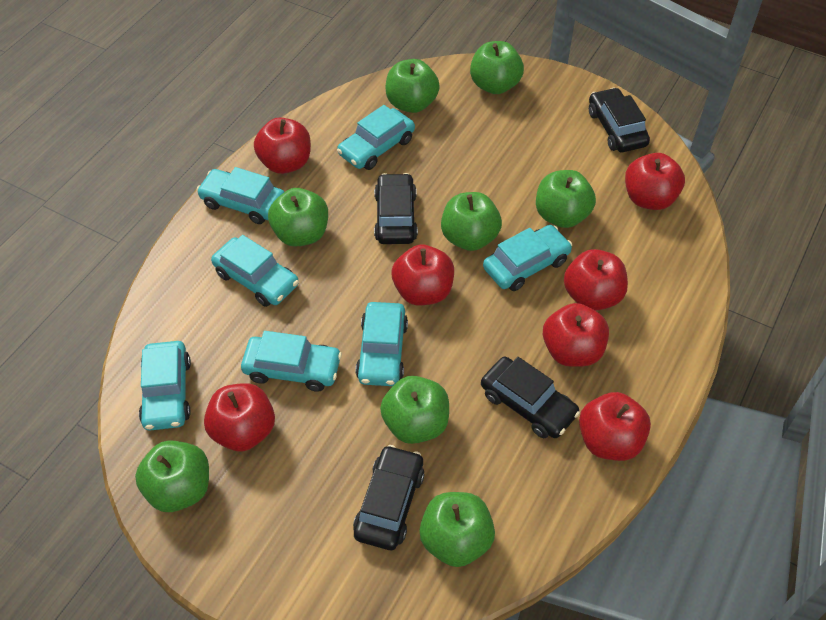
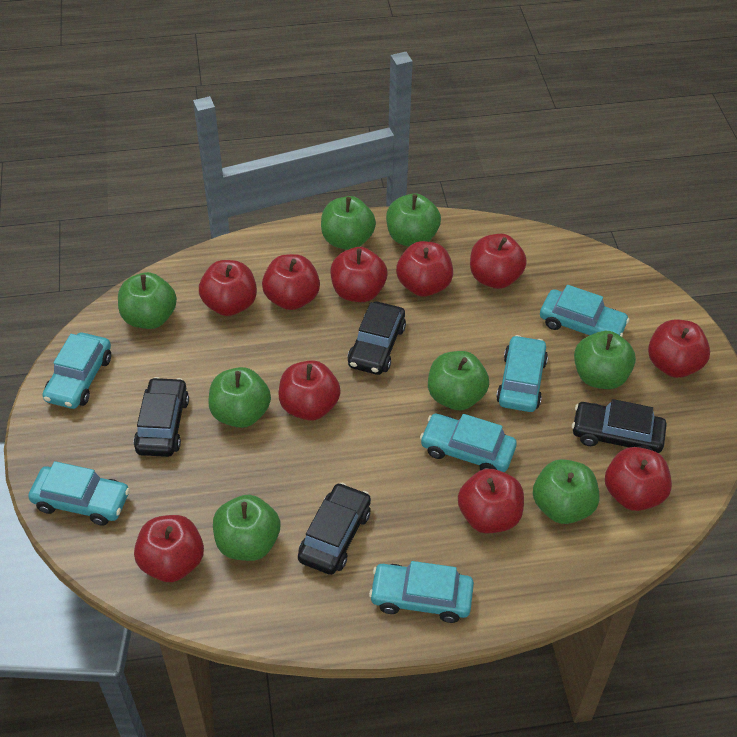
red apple: [204,383,275,452] [254,117,311,174] [392,245,454,305] [543,303,609,367] [564,249,628,311] [579,392,651,461] [625,153,685,210] = 7 -> [134,515,204,582] [199,260,257,316] [262,254,320,310] [279,360,341,421] [331,247,387,302] [396,241,453,297] [458,469,524,533] [470,234,527,289] [605,447,672,511] [648,319,710,378] = 10
turquoise car: [139,341,191,431] [197,167,284,224] [211,235,299,307] [241,331,342,392] [337,105,415,170] [356,302,408,386] [483,225,572,291] = 7 -> [28,461,130,526] [43,333,111,409] [369,561,474,623] [420,414,517,472] [496,335,548,412] [540,285,630,337] = 6

